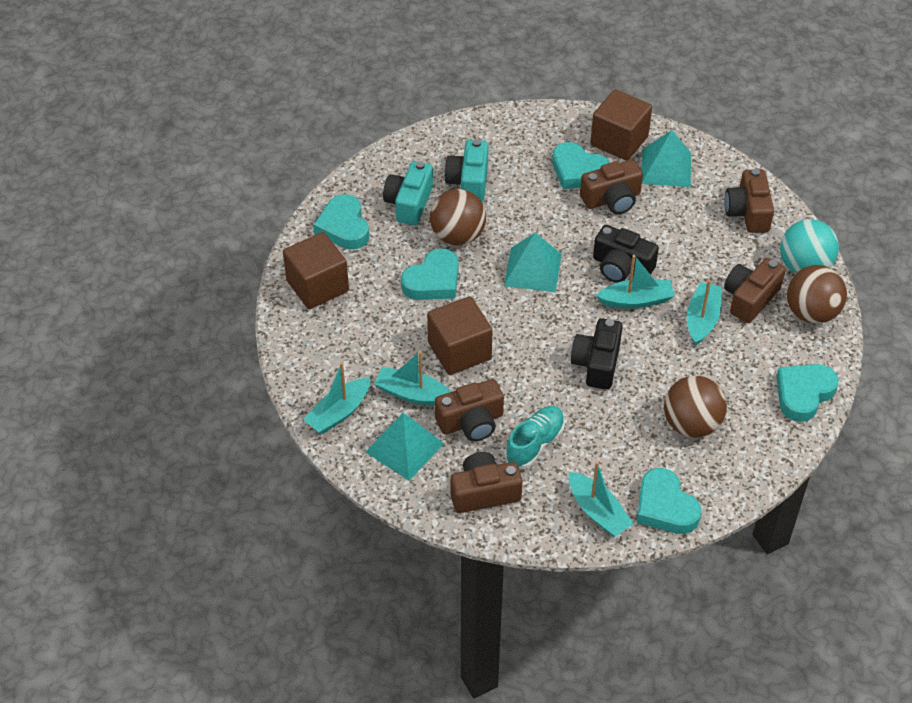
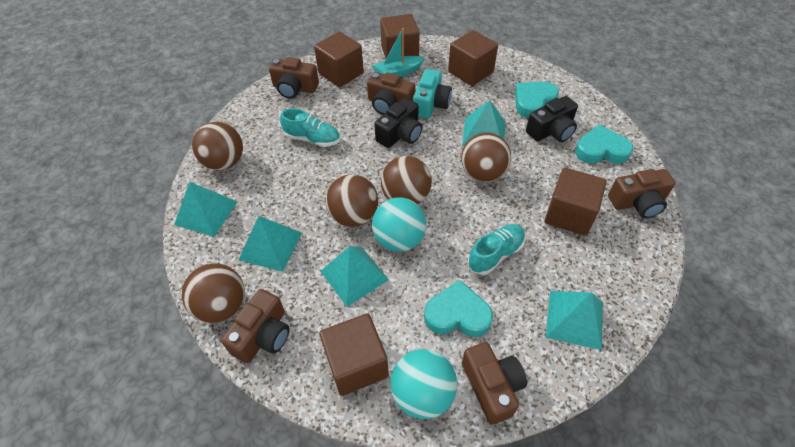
brown ball: [430,189,486,246] [664,376,727,438] [787,265,847,324] = 3 -> [182,263,245,323] [192,122,243,170] [326,174,378,227] [381,156,432,204] [461,132,511,182] = 5
brown cube: [283,232,349,309] [427,296,493,375] [590,89,652,161] = 3 -> [314,31,364,87] [319,313,389,396] [380,14,420,58] [448,30,498,86] [545,168,607,236] = 5
turquoise ball: [780,219,839,273] = 1 -> [372,197,426,252] [390,349,457,419] = 2
turquoise boat: [303,362,370,434] [374,351,451,406] [569,462,633,537] [596,255,675,309] [687,280,722,346] = 5 -> [372,28,425,77] = 1
turquoise camera: [383,161,433,225] [444,139,489,202] = 2 -> [413,69,452,119] = 1
turquoise heart: [313,194,369,250] [401,248,459,300] [552,142,610,189] [637,468,701,534] [776,364,838,422] = 5 -> [424,280,493,337] [515,82,559,118] [575,125,633,164] = 3
turquoise pyramid: [366,413,444,481] [504,233,562,292] [642,130,691,187] = 3 -> [174,182,237,237] [238,216,302,272] [320,246,389,307] [462,100,505,146] [546,291,603,350] = 5
turquoise shoe: [505,406,565,469] = 1 -> [280,108,340,147] [468,224,525,275] = 2

